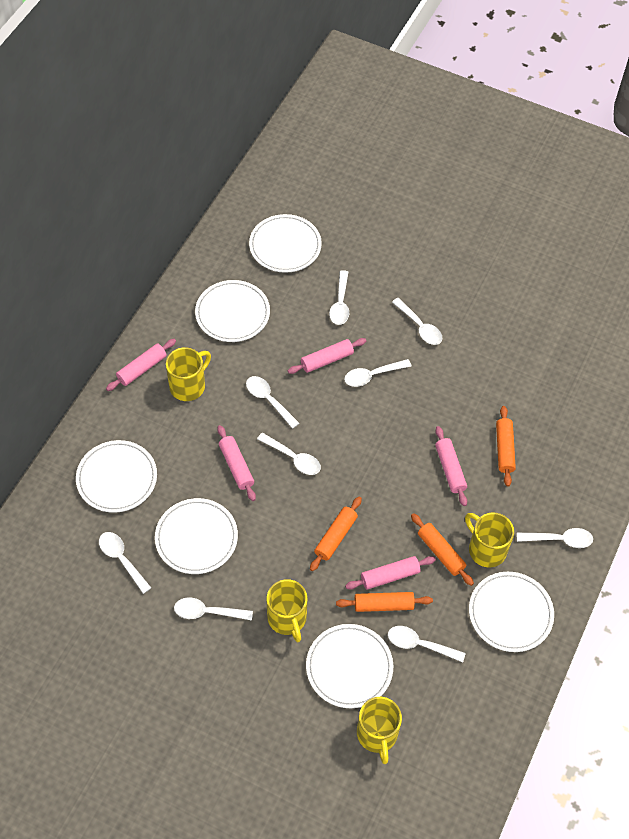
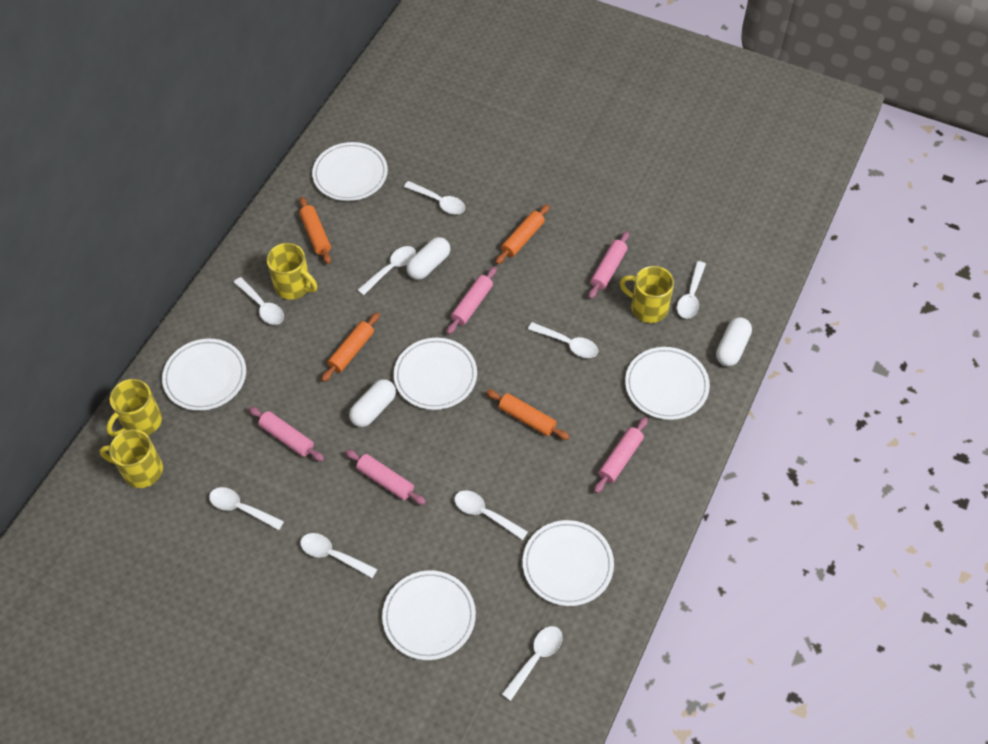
white capsule: none = 0 -> [349,379,396,427] [406,237,450,280] [716,317,752,366] = 3

